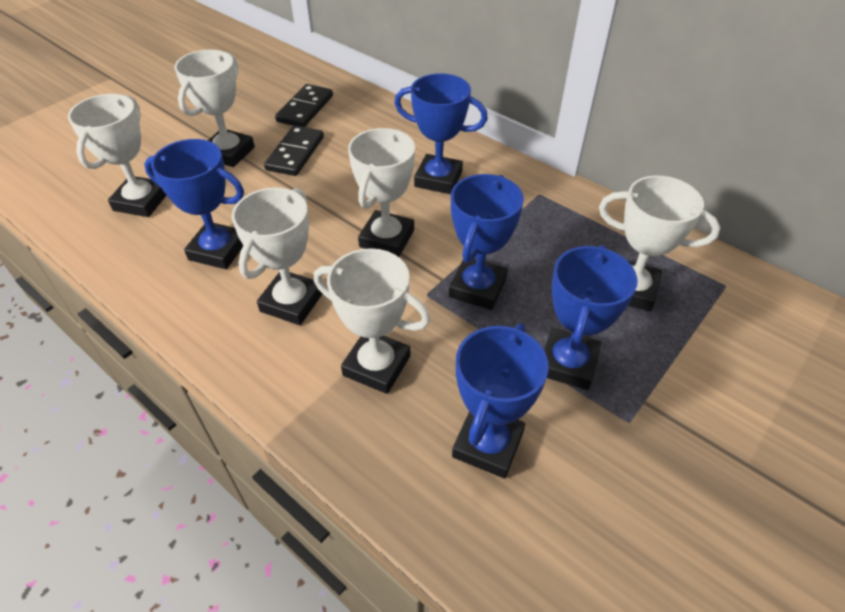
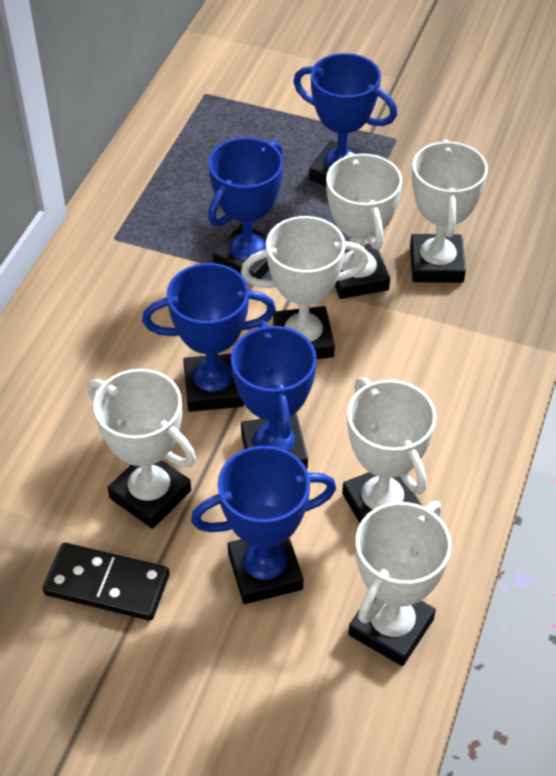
black domino: [264,125,324,176] [275,84,333,127] = 2 -> [43,543,170,621] = 1

